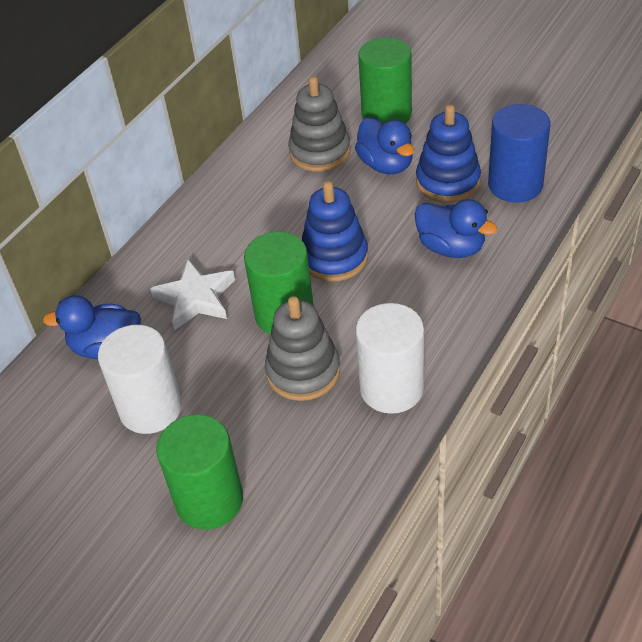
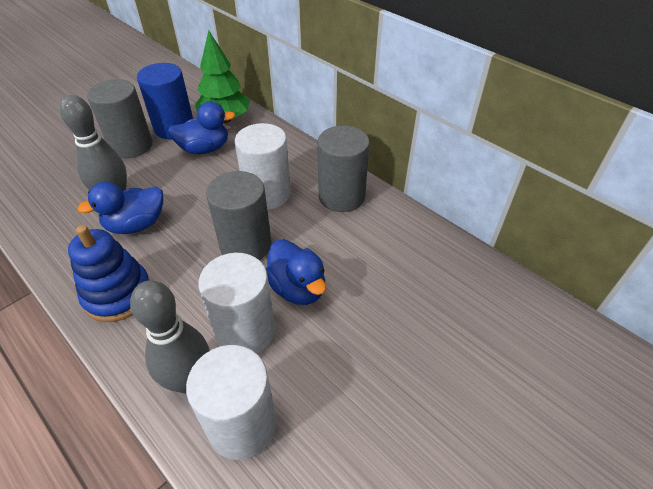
blue stacking toy: [302,181,368,282] [416,104,481,203] = 2 -> [68,225,150,322] = 1
green cylinder: [156,414,243,530] [244,231,314,334] [358,37,412,123] = 3 -> none = 0
green tree: none = 0 -> [195,30,250,123] = 1
grey bowling pin: none = 0 -> [60,95,127,191] [130,280,209,394] = 2
grey cylinder: none = 0 -> [87,79,152,158] [206,171,271,260] [318,125,370,212] = 3
grey stacking toy: [265,296,340,401] [288,76,351,172] = 2 -> none = 0
white cylinder: [98,325,182,434] [356,303,424,414] = 2 -> [186,345,277,460] [198,253,275,354] [235,123,291,210] = 3
white star: [150,259,235,330] = 1 -> none = 0

